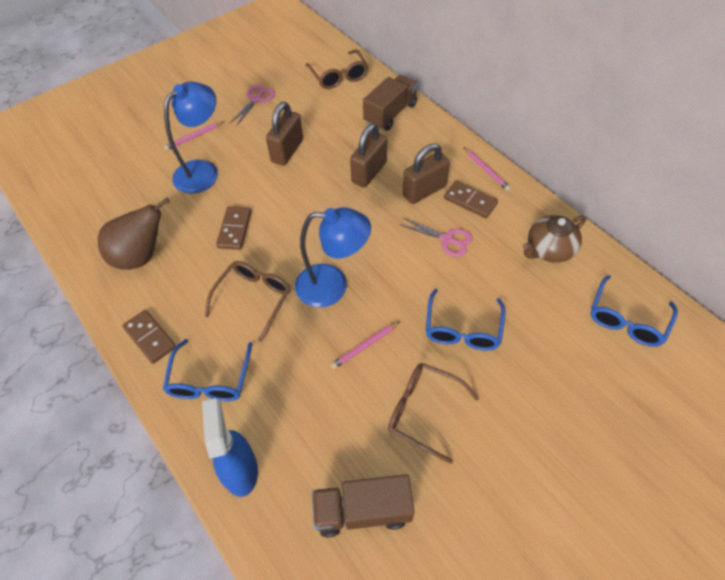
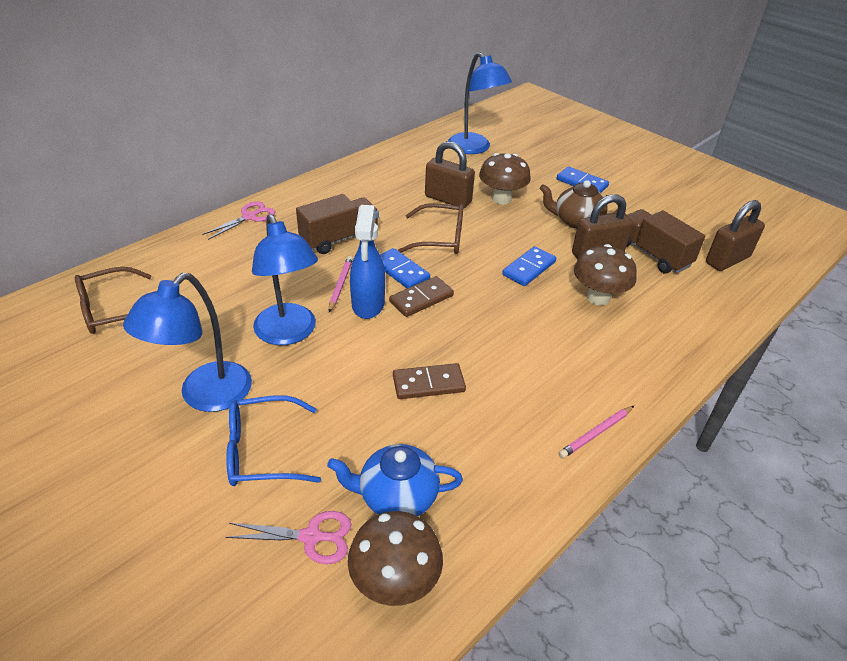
blue domino: none = 0 -> [380,248,430,288] [502,246,556,286] [557,167,609,193] = 3
blue glasses: [163,339,252,401] [426,289,506,351] [590,275,678,347] = 3 -> [226,395,321,486] = 1
blue lamp: [164,82,218,194] [295,207,371,308] = 2 -> [123,273,252,412] [252,214,318,345] [448,52,512,154] = 3
blue teapot: none = 0 -> [327,444,463,516] = 1
brown domino: [122,310,176,364] [216,207,251,250] [444,181,498,218] = 3 -> [389,276,454,317] [393,363,466,399] = 2
brown glasses: [204,261,291,342] [306,49,368,89] [388,363,479,464] = 3 -> [75,267,151,334] [398,203,464,254] = 2
brown mushroom: none = 0 -> [348,511,443,606] [479,153,531,204] [574,244,637,306] = 3
brown pear: [98,197,170,270] = 1 -> none = 0
pink pencil: [164,121,225,150] [331,321,401,369] [463,147,511,191] = 3 -> [329,256,353,312] [559,406,634,458] = 2

